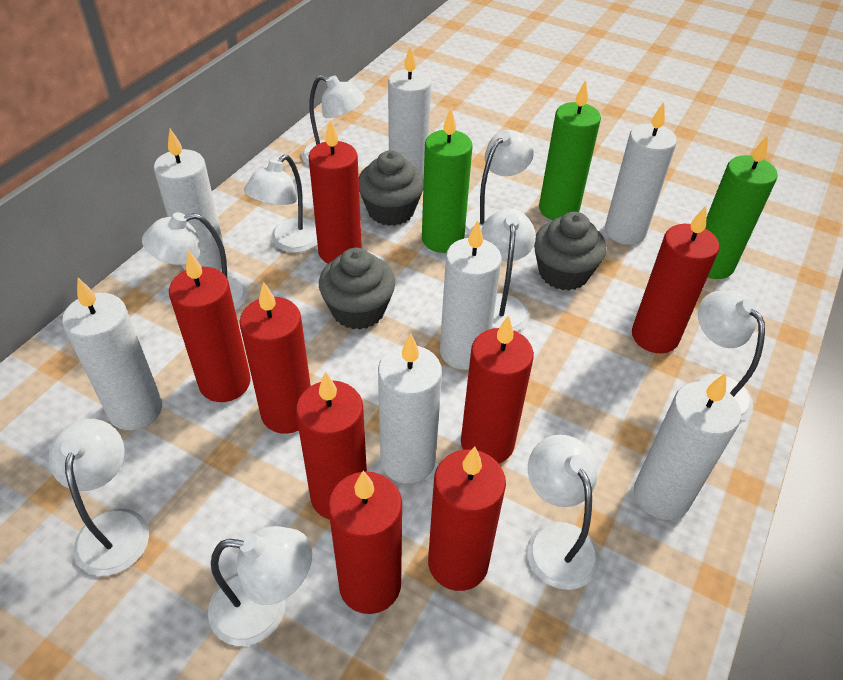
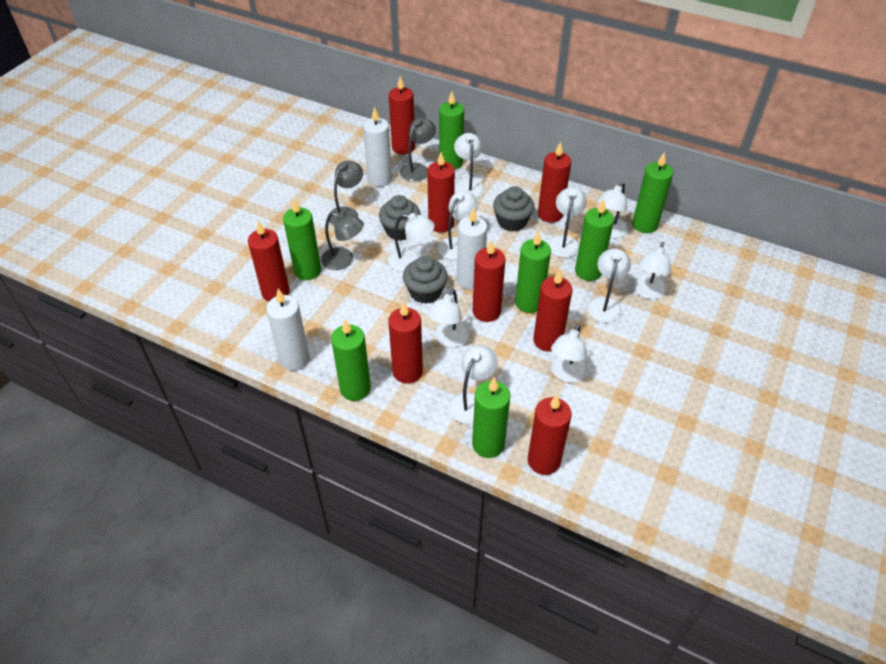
green candle: [422,109,473,253] [539,80,601,220] [705,135,778,279] = 3 -> [283,199,321,280] [331,319,371,401] [439,91,464,170] [472,377,510,458] [515,231,551,313] [575,199,614,281] [632,152,673,233] = 7
grey lamp: none = 0 -> [321,212,364,270] [329,160,363,226] [400,117,436,182] = 3
white candle: [62,278,162,430] [154,129,227,270] [378,334,442,484] [388,46,432,179] [440,220,502,370] [605,102,677,245] [634,373,741,520] = 7 -> [266,289,310,371] [363,107,392,187] [457,207,487,290] = 3
white lamp: [49,419,149,576] [142,212,248,311] [208,526,312,646] [244,155,318,253] [301,75,365,165] [465,130,534,235] [481,209,536,331] [527,435,600,590] [694,291,765,421] = 9 -> [388,213,435,272] [428,289,470,347] [437,191,478,260] [449,345,498,424] [454,133,484,198] [548,187,587,258] [551,324,588,383] [587,249,631,323] [598,182,629,238] [633,242,671,299] = 10

